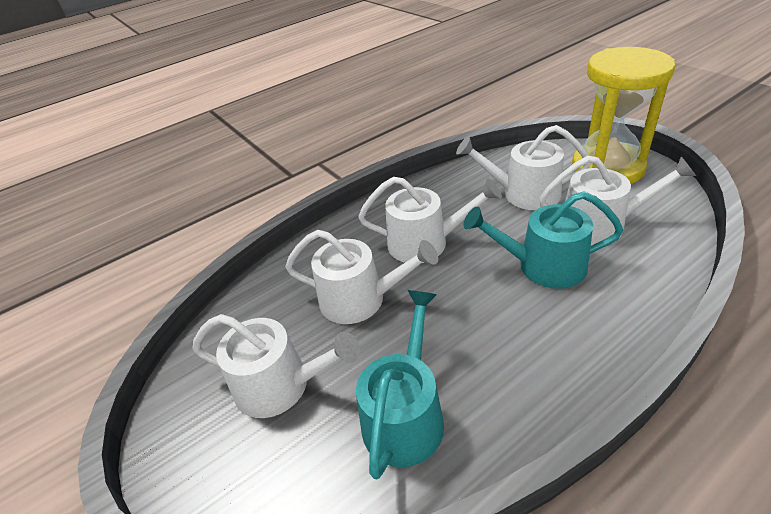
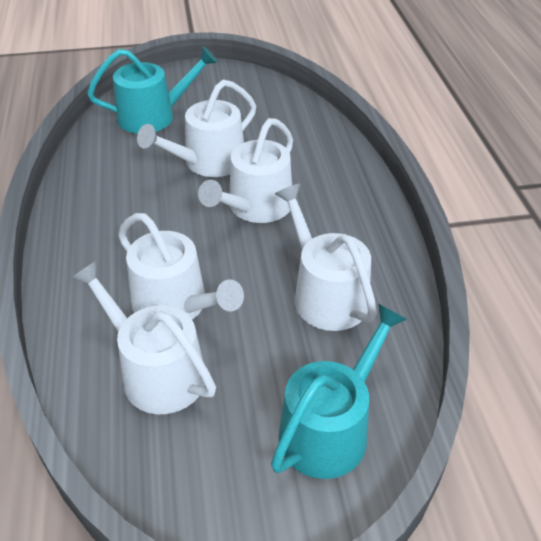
yellow hourglass: [572,47,675,184] = 1 -> none = 0

